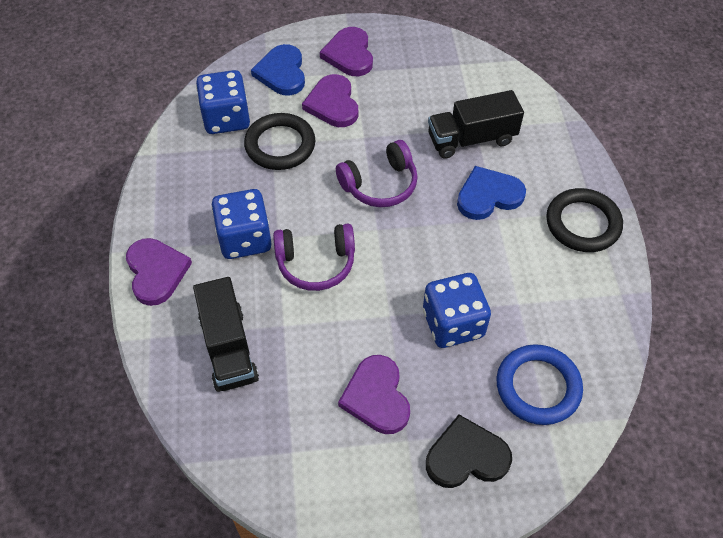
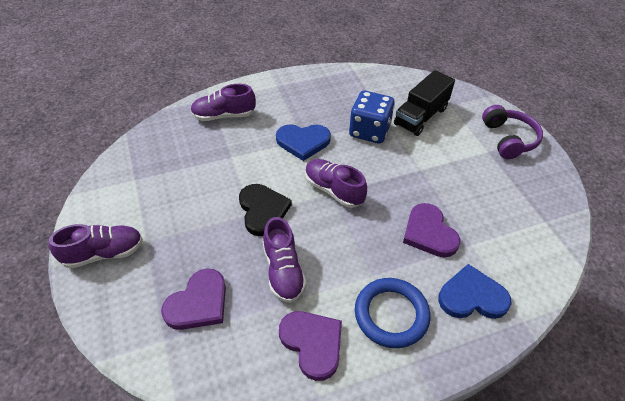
black ring: [244,113,315,170] [546,188,623,252] = 2 -> none = 0
black truck: [193,277,259,392] [428,90,524,159] = 2 -> [394,70,455,136] = 1
blue dice: [196,70,250,134] [211,189,272,259] [423,273,491,348] = 3 -> [349,91,395,143] = 1
purple headphones: [273,224,355,291] [336,140,418,207] = 2 -> [482,105,543,159] = 1
purple heart: [126,238,192,306] [302,74,358,127] [320,27,373,76] [338,355,410,434] = 4 -> [161,268,226,330] [279,311,342,381] [403,203,460,258] = 3
purple shoe: none = 0 -> [49,224,143,269] [190,84,256,121] [263,217,306,303] [305,159,367,208] = 4

